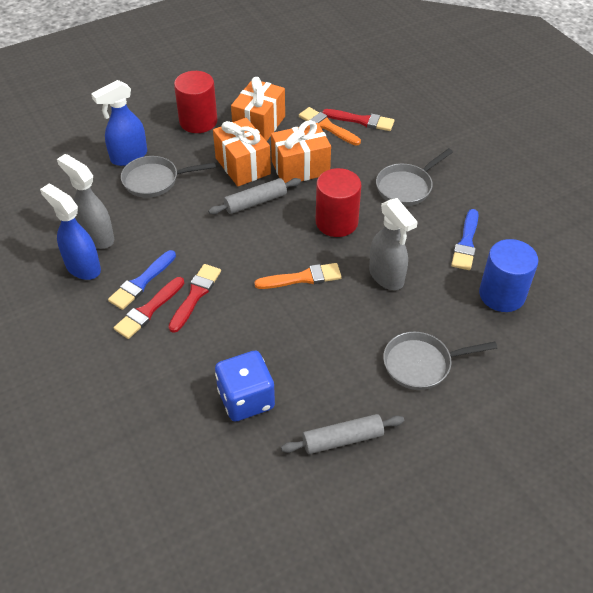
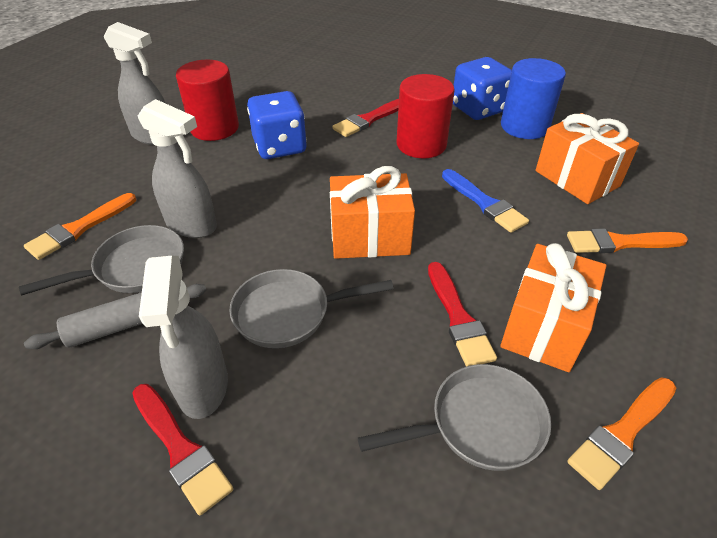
blue brush: [108,250,176,310] [451,209,478,270] = 2 -> [442,169,529,233] = 1
blue dice: [215,351,275,422] = 1 -> [247,91,307,159] [453,57,512,120] = 2
blue spray bottle: [40,184,101,280] [91,80,147,166] = 2 -> none = 0
grey rolling pin: [208,178,301,215] [281,414,404,454] = 2 -> [24,284,207,349] = 1
grey spray bottle: [57,154,114,249] [369,198,418,290] = 2 -> [104,22,165,145] [138,99,217,238] [139,256,228,419] = 3
orange brush: [254,263,342,289] [299,107,361,146] = 2 -> [24,193,136,260] [567,228,688,253] [567,377,676,490] = 3

